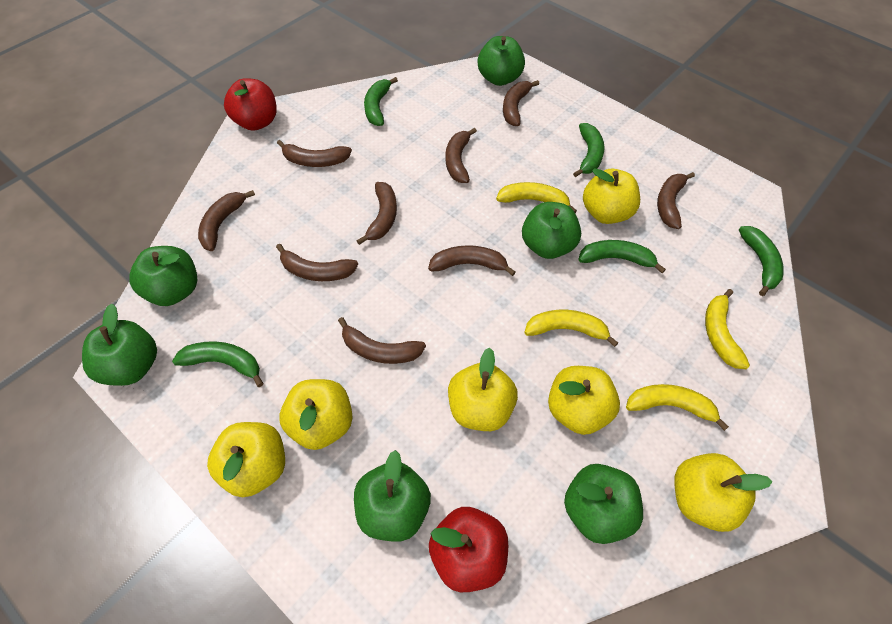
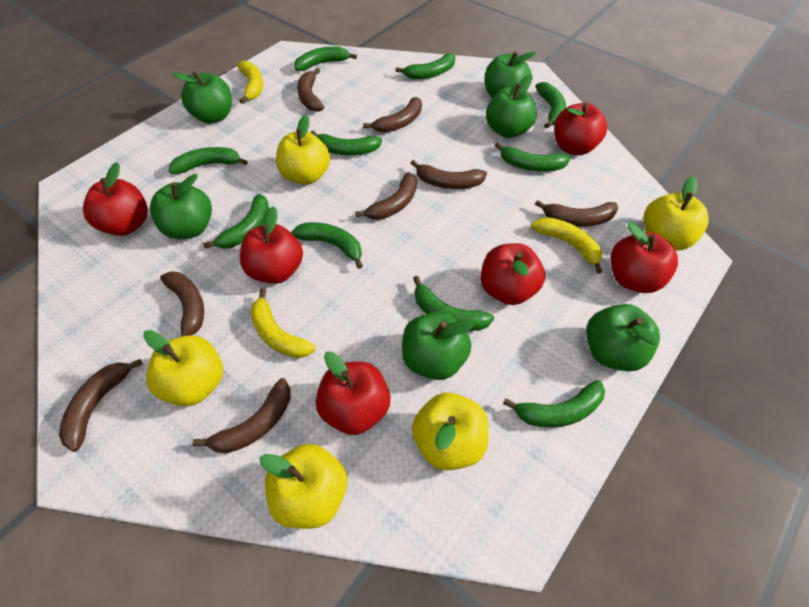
brown banana: [198,190,255,251] [276,244,358,281] [277,140,352,167] [338,317,426,364] [357,182,397,245] [428,245,516,276] [445,127,477,183] [503,80,539,126] [657,172,695,229] = 9 -> [59,359,143,452] [160,271,204,337] [193,378,291,453] [297,68,324,112] [355,172,417,220] [363,97,422,133] [411,160,487,189] [535,200,618,227] = 8
green banana: [172,341,264,387] [364,77,398,126] [573,123,605,177] [578,240,666,273] [739,226,784,296] = 5 -> [169,147,248,174] [203,194,269,249] [291,222,363,269] [294,46,357,71] [311,130,382,155] [395,53,456,79] [413,276,494,331] [495,142,570,172] [503,380,605,428] [535,82,566,129] = 10
red apple: [224,78,277,131] [429,507,508,592] = 2 -> [83,162,148,236] [240,206,303,284] [316,351,390,435] [481,243,545,305] [554,103,607,155] [611,222,678,293] = 6
yellow apple: [207,422,285,497] [279,379,353,450] [448,347,518,431] [548,366,620,435] [583,169,640,224] [674,453,772,532] = 6 -> [143,330,223,406] [259,444,347,529] [276,115,330,185] [412,393,489,471] [644,176,709,250] = 5
yellow banana: [496,182,577,213] [524,310,618,347] [626,384,729,431] [705,289,750,369] = 4 -> [237,61,263,104] [250,289,316,358] [531,217,602,274] = 3

